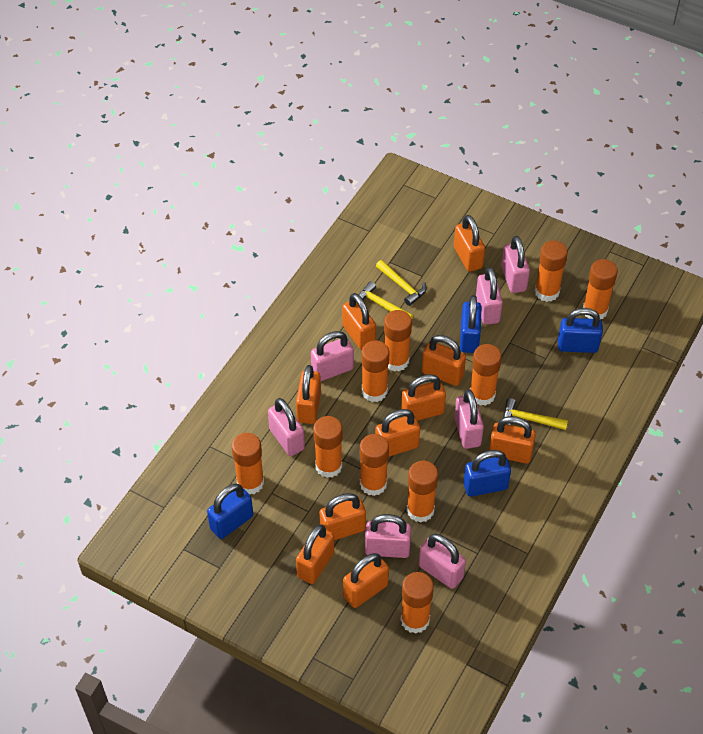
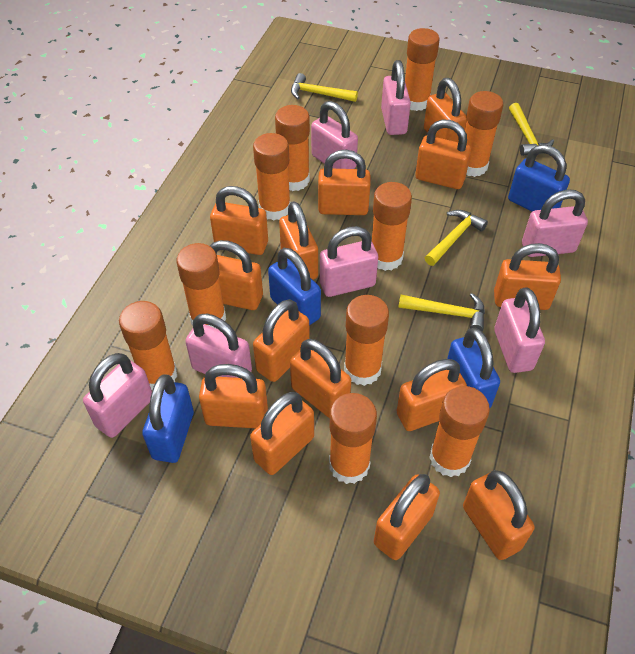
orange padlock: [296,365,321,424] [296,524,334,584] [319,493,366,540] [342,293,376,350] [343,553,389,608] [375,409,420,457] [401,374,446,421] [422,335,466,386] [454,215,485,272] [489,416,536,464] = 10 -> [199,364,268,428] [210,186,268,255] [210,240,263,310] [250,392,314,475] [253,299,310,382] [279,201,318,280] [290,339,351,419] [318,149,370,215] [374,474,440,560] [397,359,467,431] [415,119,471,189] [424,78,467,142] [463,470,534,560] [494,243,561,310] = 14
yellow hammer: [359,281,413,319] [376,260,427,306] [504,398,568,430] = 3 -> [291,73,358,102] [398,293,485,331] [425,210,488,266] [509,103,554,156] = 4

